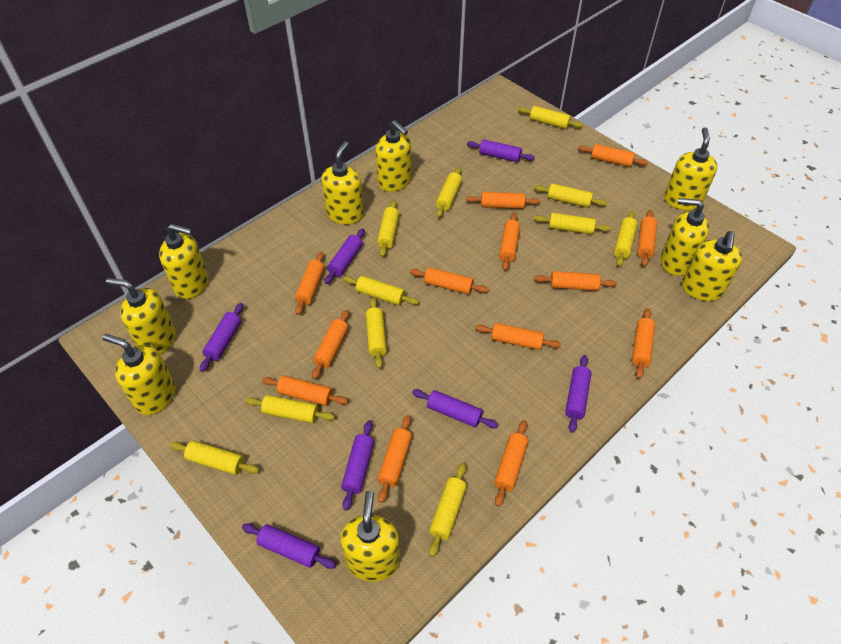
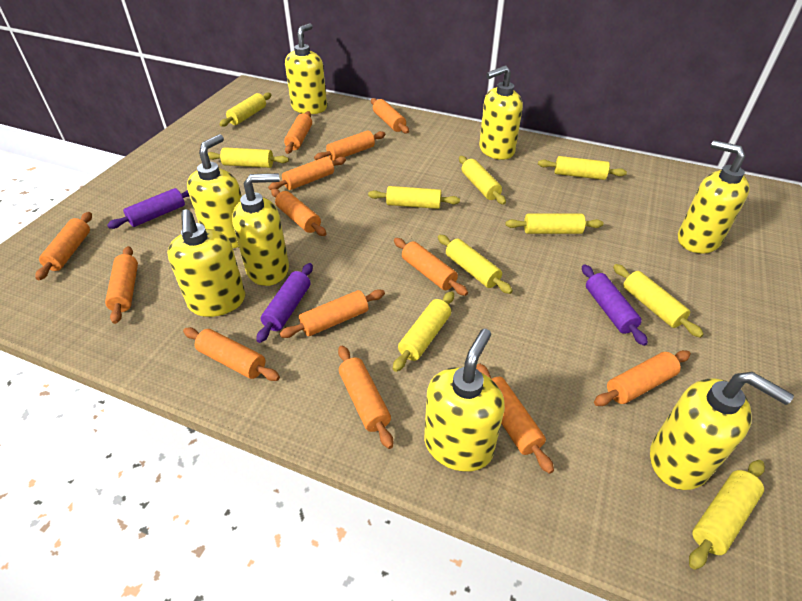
purple rolling pin: [200,303,243,372] [242,523,336,569] [324,229,365,284] [341,420,374,511] [412,389,498,428] [467,139,535,162] [565,355,592,433] = 7 -> [107,188,190,229] [256,263,313,343] [582,264,648,346] = 3
yellow rolling pin: [170,441,260,475] [245,395,335,423] [343,276,419,305] [366,298,387,369] [377,200,399,257] [429,463,467,557] [436,167,462,217] [518,106,583,129] [534,183,607,208] [534,213,611,234] [614,211,637,267] = 11 -> [208,147,289,168] [219,93,271,127] [368,186,460,209] [393,291,454,372] [438,235,513,294] [459,156,506,205] [505,214,604,234] [538,156,627,180] [613,264,704,338] [689,460,765,570] = 10
yellow soap dispenser: [102,334,176,415] [106,278,176,354] [159,224,209,299] [321,141,364,224] [341,491,400,582] [376,120,412,192] [661,198,709,276] [664,127,717,210] [682,231,742,301] = 9 -> [167,209,245,317] [187,134,242,248] [232,173,289,286] [285,23,327,114] [424,329,505,472] [479,65,523,160] [650,372,794,490] [678,140,750,254] = 8

